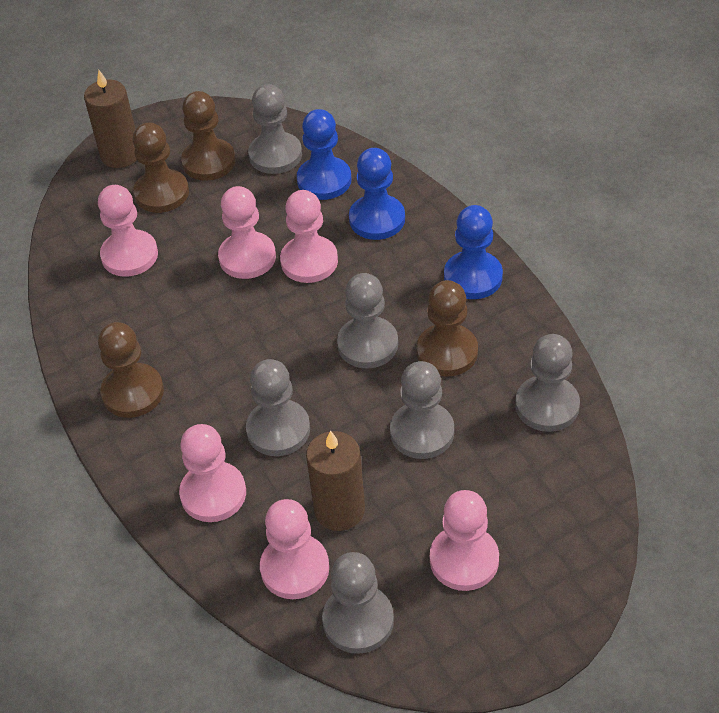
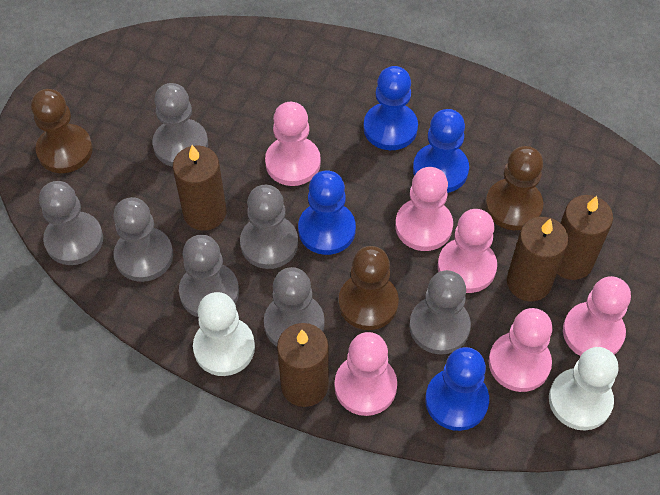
blue pawn: [297,109,351,200] [349,148,405,240] [444,205,503,299] = 3 -> [298,171,356,255] [364,66,418,150] [413,109,469,193] [425,347,489,431] = 4
brown candle: [84,70,137,168] [306,430,365,531] = 2 -> [173,145,226,231] [277,323,329,407] [507,217,569,301] [557,195,613,280] = 4
brown pawn: [98,322,164,418] [133,123,189,213] [181,91,235,181] [417,280,478,376] = 4 -> [31,89,93,173] [339,246,399,330] [485,146,543,230] = 3
grey pawn: [246,359,310,456] [248,84,302,174] [322,552,394,654] [337,273,398,369] [390,361,454,459] [515,334,580,432] = 6 -> [39,181,103,265] [113,197,173,282] [152,83,208,167] [179,235,239,318] [240,185,298,269] [264,267,325,346] [409,270,471,354] = 7
white pawn: none = 0 -> [193,292,255,376] [549,347,619,430] = 2

